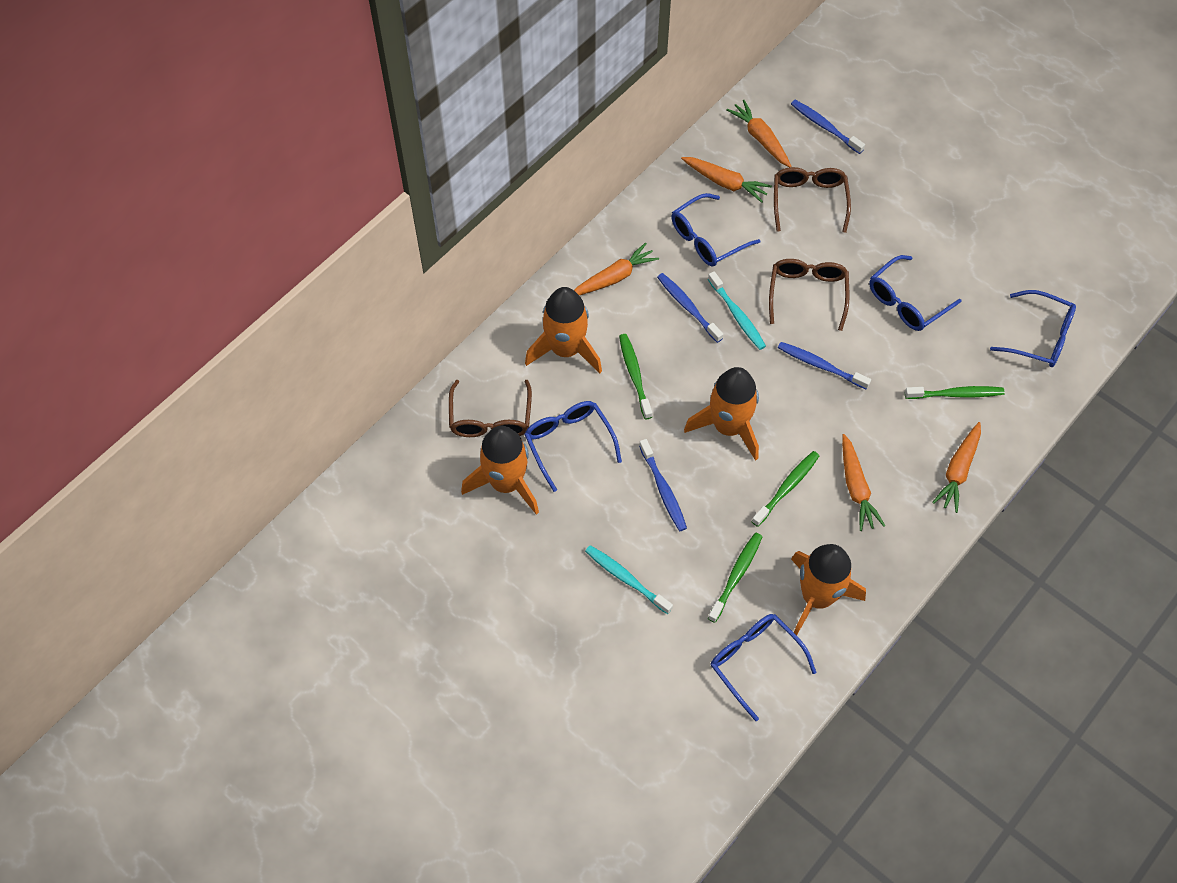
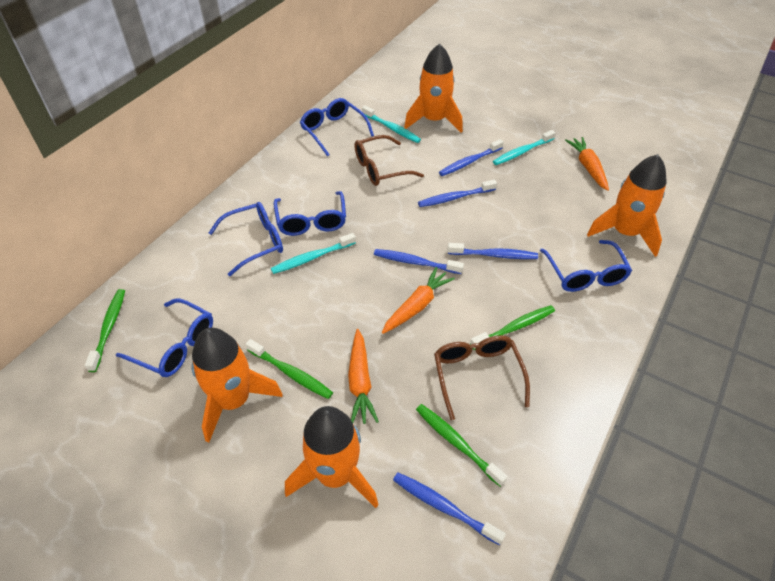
blue toothbrush: [639,439,687,531] [657,273,723,343] [778,342,871,390] [791,100,865,154] = 4 -> [374,249,464,274] [393,472,506,546] [418,180,497,207] [439,139,504,176] [448,243,538,259] = 5
brown glasses: [449,380,532,437] [769,259,850,331] [774,167,851,233] = 3 -> [354,135,424,186] [434,335,530,420] = 2
orange carrot: [574,243,659,295] [681,157,772,203] [726,100,791,167] [842,434,885,531] [932,422,981,513] = 5 -> [348,329,379,424] [382,267,455,334] [565,137,609,191] = 3
turquoise toothbrush: [585,545,673,614] [708,271,766,350] = 2 -> [271,233,356,274] [362,105,421,143] [493,130,556,165] = 3

